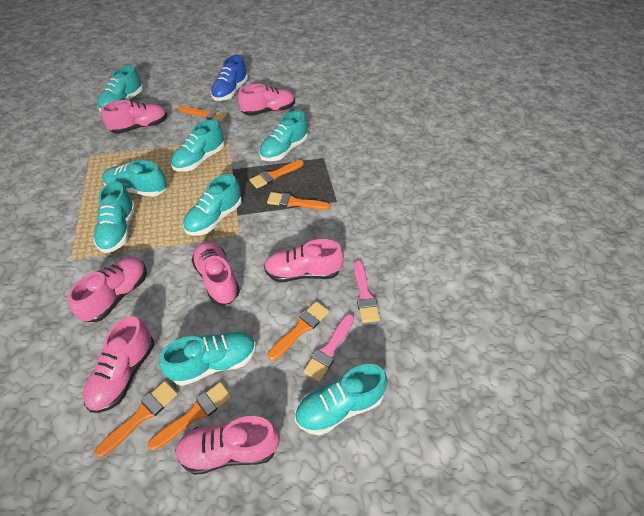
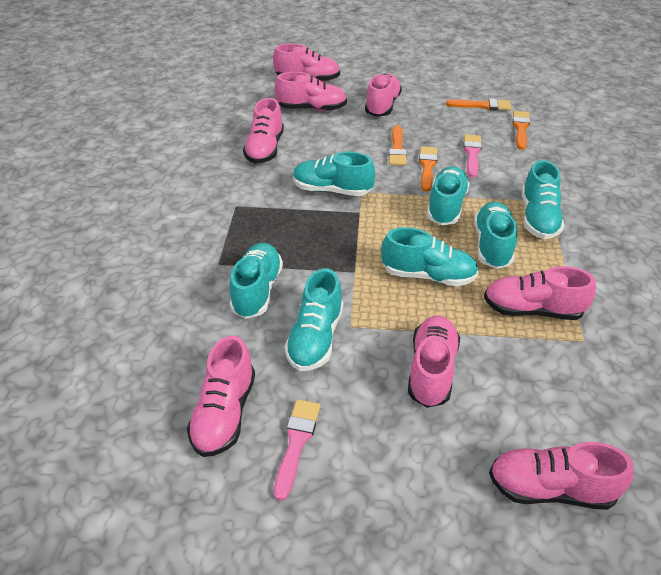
blue shoe: [211,55,248,101] = 1 -> none = 0
orange brush: [95,381,178,458] [148,382,232,451] [178,106,228,122] [250,160,304,188] [267,192,330,210] [268,301,329,361] = 6 -> [389,125,407,166] [419,146,438,192] [446,99,511,111] [513,111,530,150] = 4
pink shoe: [68,257,147,322] [83,316,154,413] [101,100,167,134] [175,416,280,475] [192,242,240,305] [238,84,295,116] [264,239,344,282] = 7 -> [187,336,255,457] [243,98,284,164] [273,44,340,82] [275,72,347,111] [365,74,402,117] [408,316,460,408] [484,266,596,320] [489,442,633,510] = 8
turquoise shoe: [93,181,136,253] [97,65,143,112] [102,160,167,197] [159,331,256,386] [171,119,225,172] [183,174,242,235] [259,111,308,161] [295,364,387,436] = 8 -> [229,243,283,319] [284,268,343,371] [293,151,375,196] [381,227,479,286] [427,166,470,225] [474,202,517,269] [522,160,564,239] = 7

